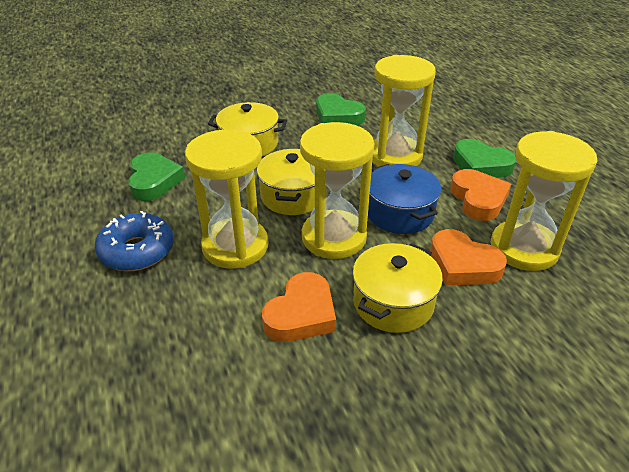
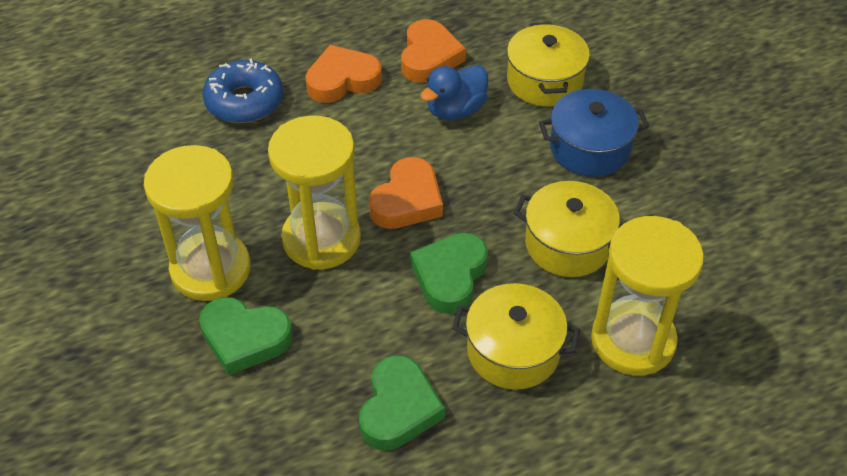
blue duck: none = 0 -> [420,65,488,120] = 1
yellow hourglass: [185,130,268,269] [300,122,375,259] [372,55,436,167] [491,131,597,271] = 4 -> [144,145,251,301] [268,115,361,270] [591,216,704,376] = 3

